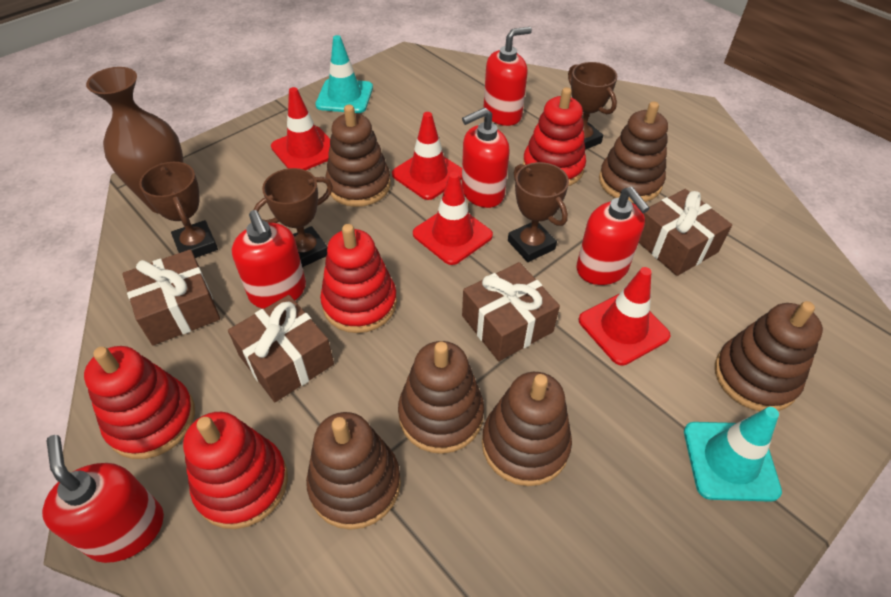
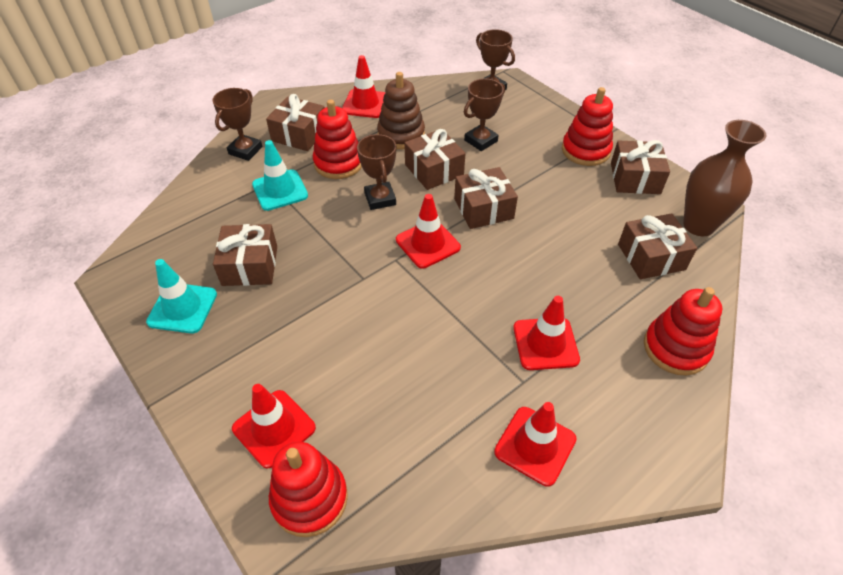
brown gift: [122,249,220,345] [228,295,334,402] [462,262,560,361] [639,189,732,276] = 4 -> [213,224,277,286] [266,94,325,151] [405,129,465,190] [454,167,518,229] [611,140,670,194] [618,213,697,279] = 6
brown stacking toy: [306,412,401,530] [326,104,391,207] [398,341,484,454] [482,372,572,486] [599,102,668,203] [715,301,823,411] = 6 -> [377,72,425,149] = 1
red soap dispenser: [42,435,164,563] [232,210,306,309] [462,107,510,208] [483,27,532,126] [576,187,650,285] = 5 -> none = 0
red traffic cone: [271,87,330,170] [392,112,462,200] [413,172,493,265] [579,267,671,366] = 4 -> [232,384,316,469] [342,55,386,118] [396,194,461,269] [494,402,577,487] [513,296,580,370] = 5

